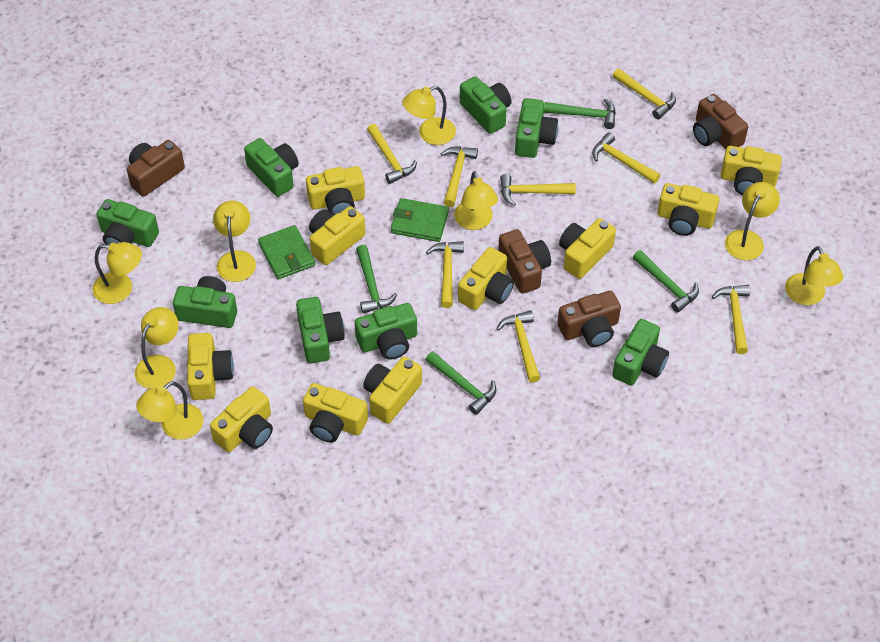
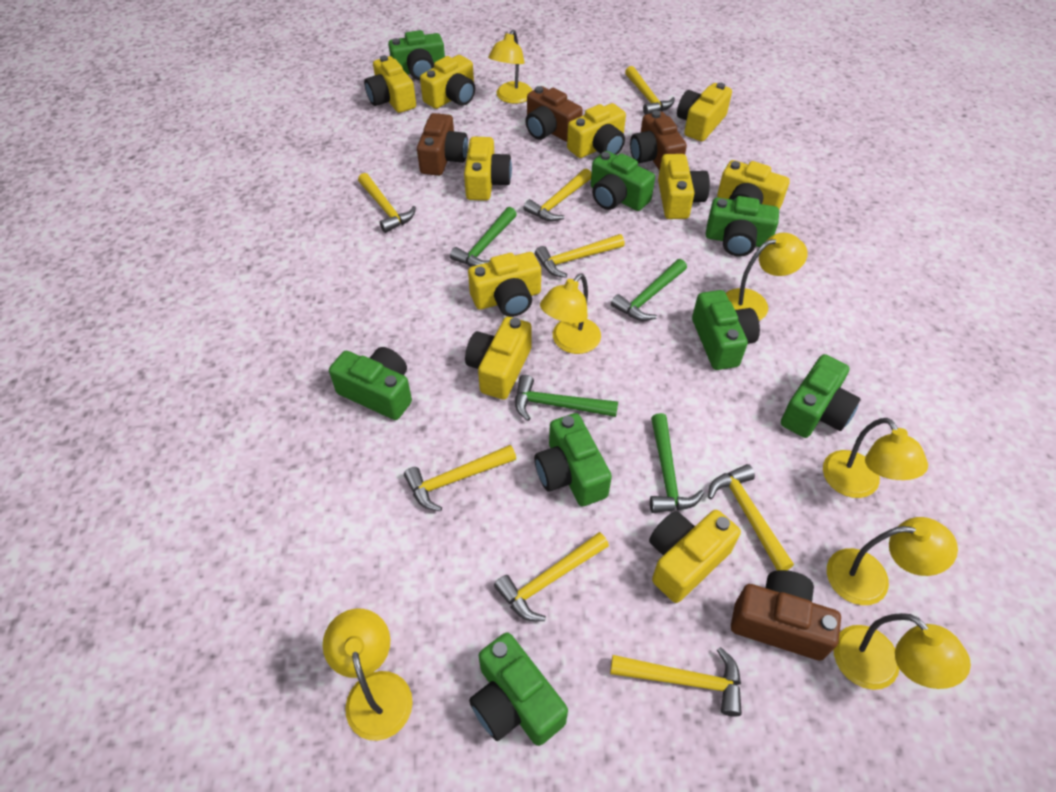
green wallet: [258,225,315,279] [391,198,449,242] = 2 -> none = 0
yellow lamp: [92,242,142,304] [135,307,179,389] [136,381,203,440] [213,200,256,282] [402,86,456,145] [454,171,498,230] [725,182,780,260] [785,246,843,305] = 8 -> [323,609,413,741] [488,30,533,104] [540,273,601,354] [726,233,808,321] [823,418,928,498] [827,517,958,605] [834,613,971,690] = 7

